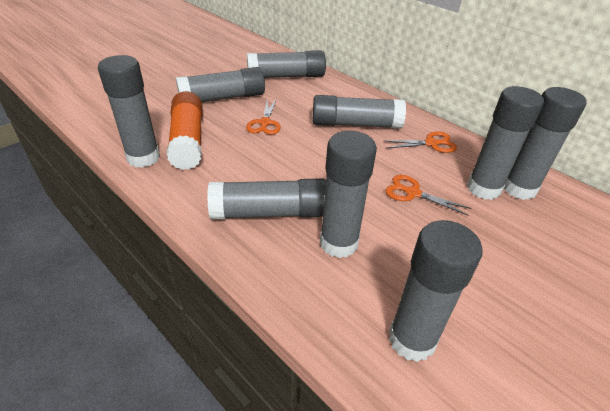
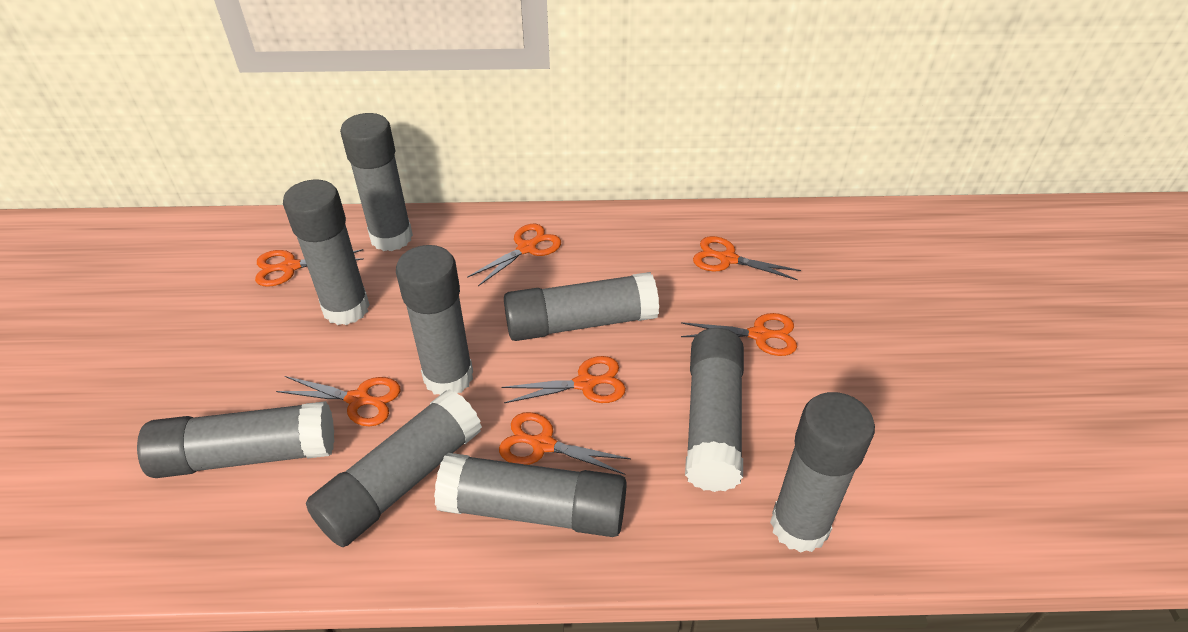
orange glue stick: [167,91,202,170] = 1 -> none = 0
orange scissors: [246,99,281,135] [383,131,457,153] [386,175,471,216] = 3 -> [255,249,364,287] [276,376,400,426] [467,224,561,286] [499,412,631,475] [501,356,626,403] [681,313,797,356] [693,236,801,280] = 7

